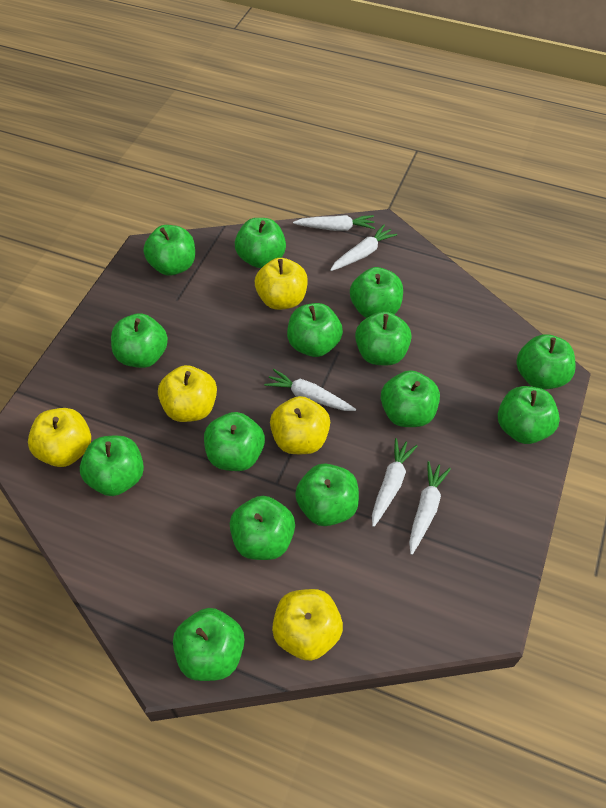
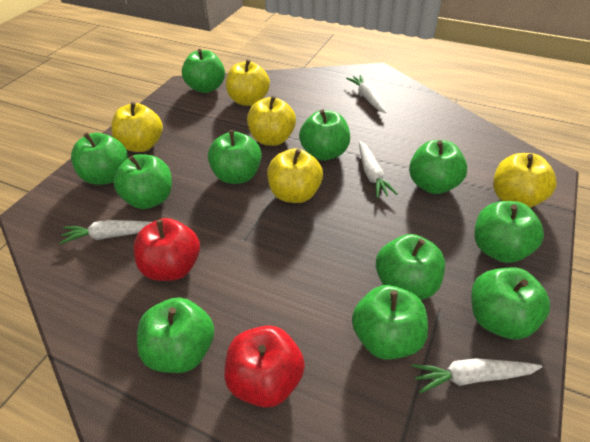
green apple: [80,435,144,496] [111,313,168,368] [143,225,195,276] [173,608,245,681] [204,412,265,471] [230,496,295,560] [235,218,286,268] [287,303,343,357] [295,464,359,526] [350,267,403,318] [355,311,412,366] [381,370,440,427] [498,386,560,444] [516,334,576,390] = 14 -> [71,133,128,185] [113,154,172,209] [137,297,214,373] [182,49,225,93] [208,130,262,184] [299,109,350,161] [352,285,428,360] [376,234,445,300] [409,140,467,194] [471,267,550,340] [474,201,544,263] = 11
red apple: none = 0 -> [133,218,200,281] [224,325,305,408] = 2
white carrot: [264,369,356,411] [293,215,375,231] [330,225,397,271] [372,438,417,527] [409,461,451,555] = 5 -> [59,220,152,244] [346,75,386,113] [359,141,397,198] [411,358,542,393] = 4

